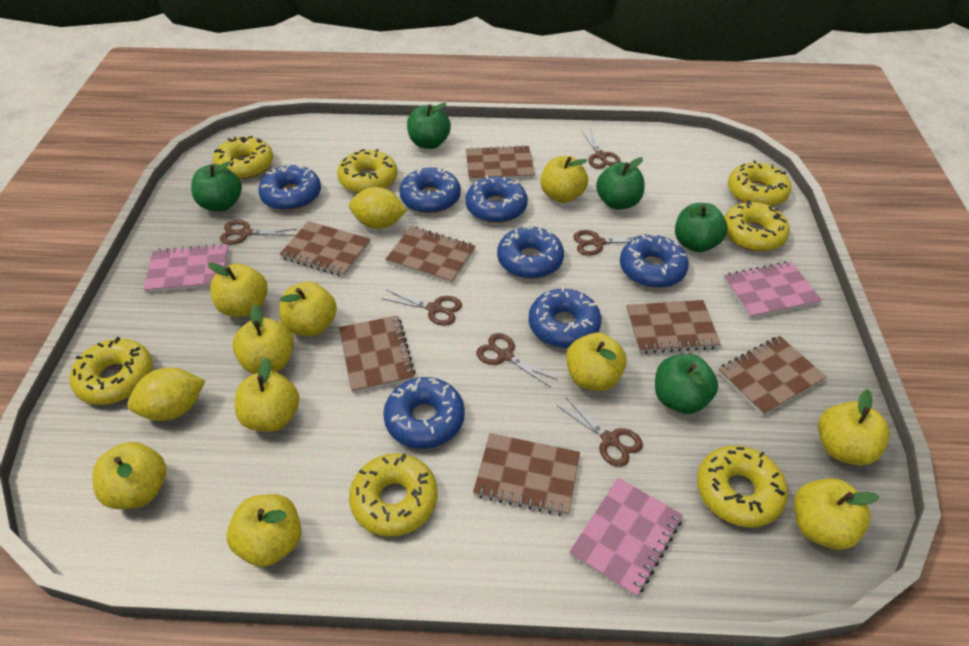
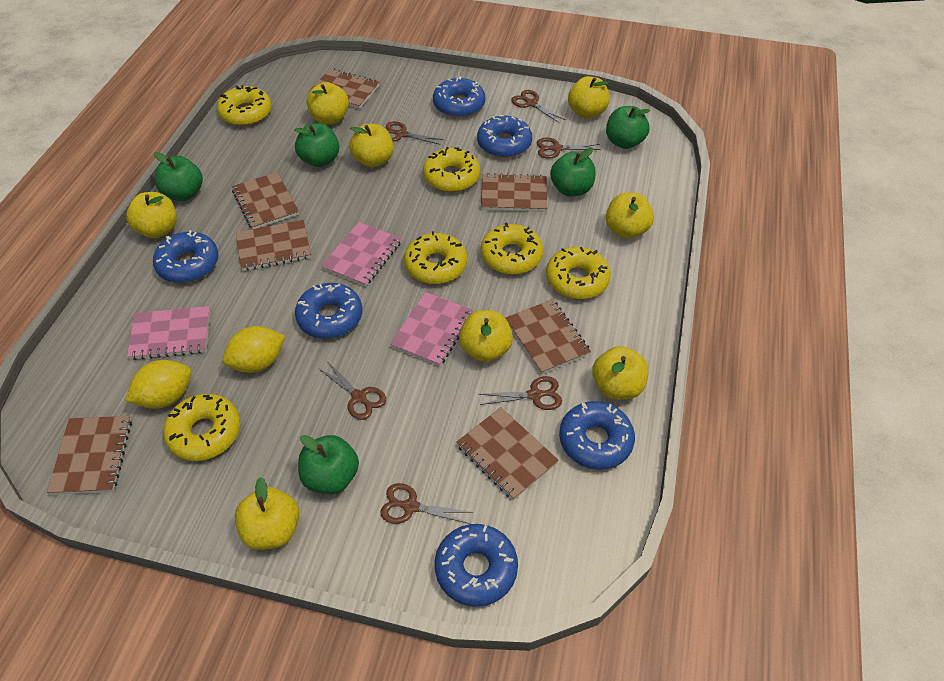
blue donut: [258,164,321,211] [383,377,465,449] [399,167,461,214] [466,176,528,223] [497,226,564,279] [529,287,601,348] [620,234,689,288] = 7 -> [153,230,219,283] [295,283,362,339] [433,76,485,117] [435,524,518,607] [477,115,532,158] [559,401,635,470] = 6
yellow apple: [92,442,166,509] [208,263,268,317] [227,494,302,567] [232,305,294,374] [235,358,300,432] [279,282,337,336] [540,156,588,203] [566,332,627,391] [794,478,879,550] [818,389,890,465] = 10 -> [126,192,177,238] [234,477,299,550] [307,82,349,124] [349,124,393,167] [459,310,513,362] [568,76,610,118] [592,346,648,400] [606,192,654,239] = 8
yellow donut: [69,337,153,405] [213,136,273,179] [337,149,398,193] [349,453,438,537] [697,445,788,528] [724,200,790,251] [728,160,791,206] = 7 -> [163,394,240,461] [217,85,272,126] [404,231,467,284] [423,147,480,192] [481,223,543,275] [546,247,611,299] = 6

